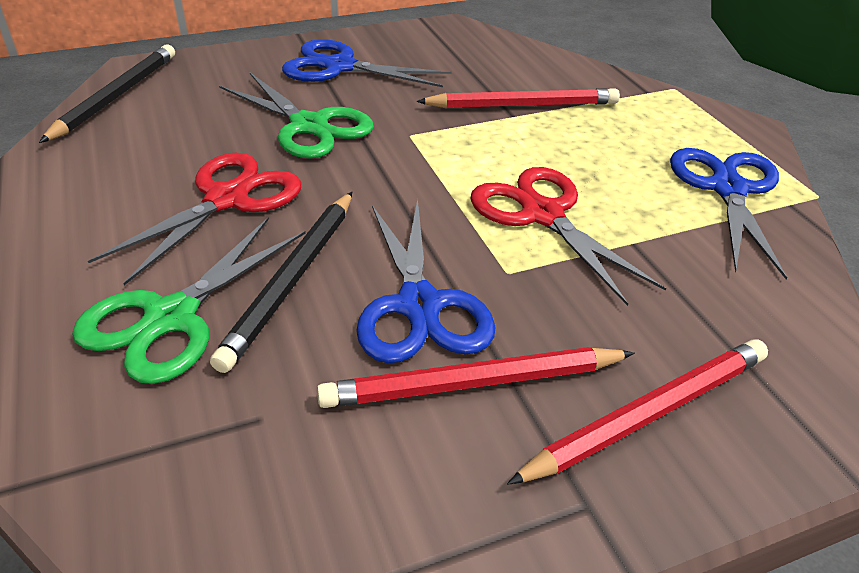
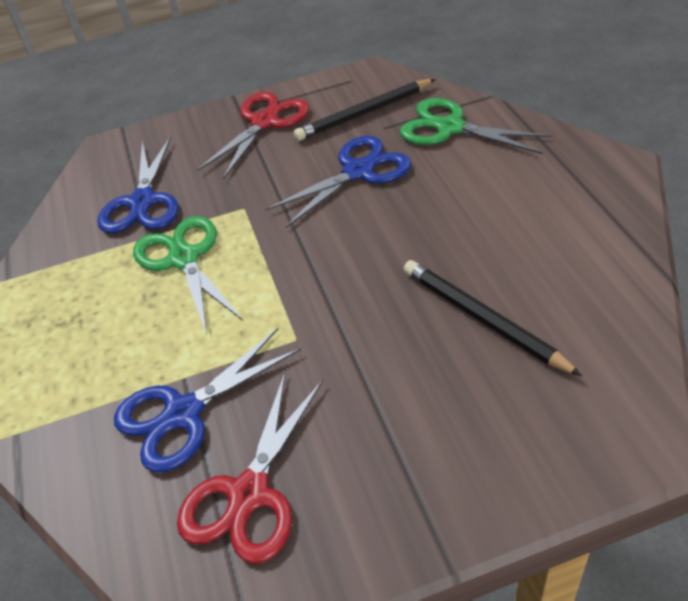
red pencil: [317,347,635,408] [416,88,620,108] [507,339,768,485] = 3 -> none = 0

